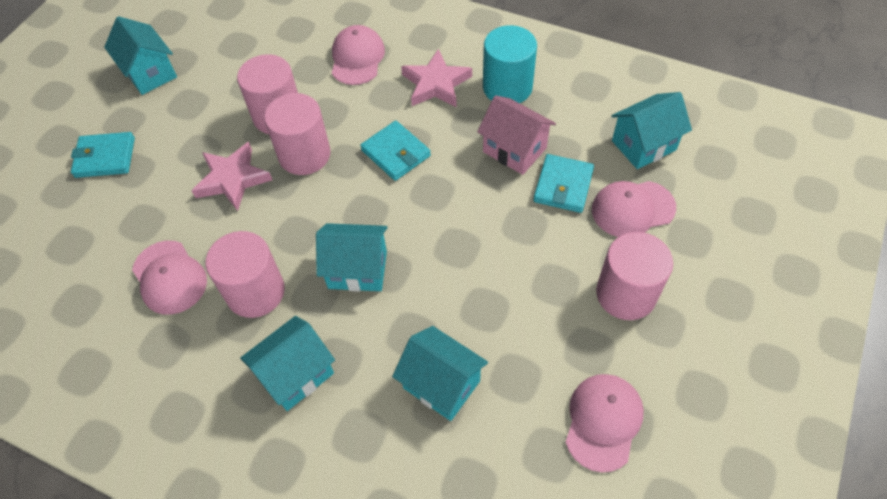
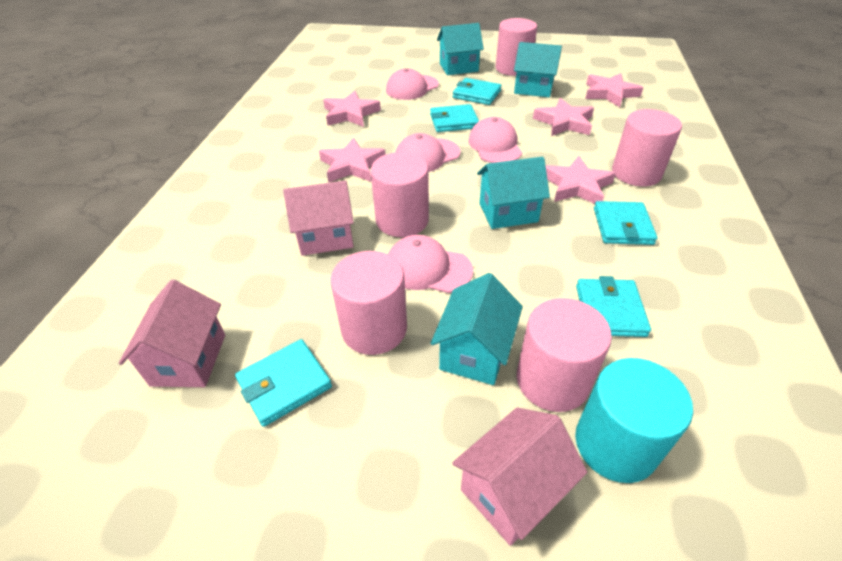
pink cylinder: [206,231,285,318] [237,54,298,134] [264,93,331,175] [596,232,673,320] = 4 -> [330,251,407,355] [370,152,429,237] [496,18,537,76] [517,298,612,412] [612,109,682,187] = 5
pink house: [477,95,556,175] = 1 -> [119,280,225,387] [283,180,354,256] [452,407,587,546] = 3
pink star: [191,142,272,211] [401,49,472,108] = 2 -> [319,137,386,183] [323,91,381,127] [533,98,594,136] [545,156,616,204] [585,73,643,107] = 5
turquoise house: [104,16,177,95] [240,316,335,411] [316,223,388,291] [392,326,488,421] [611,92,692,169] = 5 -> [430,273,523,385] [437,23,484,75] [477,157,550,229] [514,42,562,97] = 4
turquoise wallet: [71,132,135,178] [360,120,431,181] [533,154,594,213] = 3 -> [235,339,332,427] [430,104,479,132] [453,78,502,105] [576,276,651,337] [594,201,657,245] = 5

